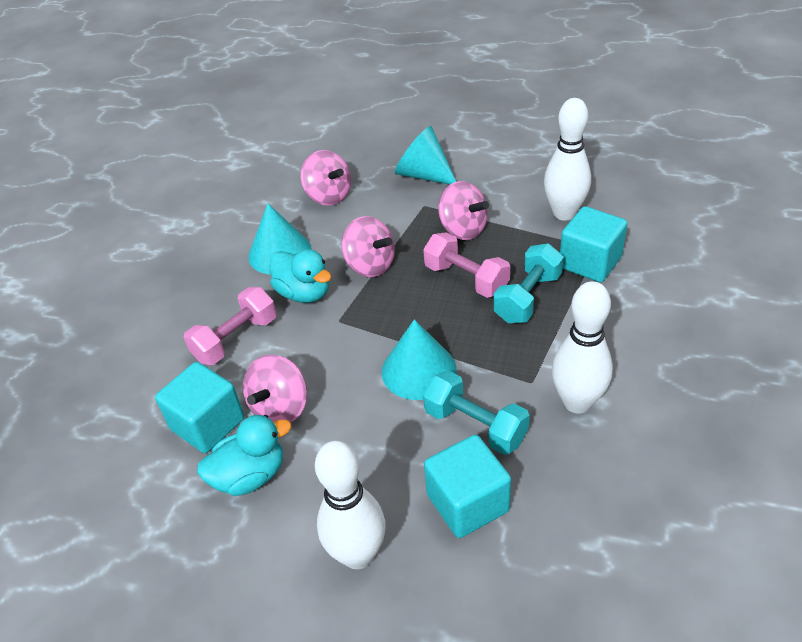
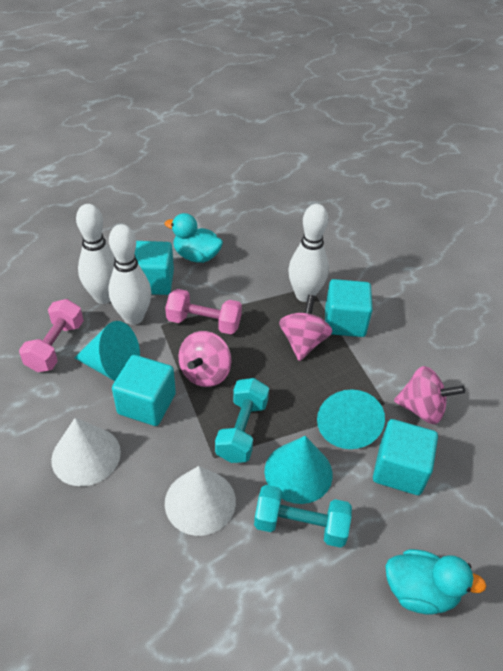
pink spinning top: [243,354,308,423] [300,150,351,206] [341,216,395,277] [438,181,489,240] = 4 -> [178,331,231,387] [279,295,333,361] [394,366,465,424] = 3
turquoise cube: [155,362,244,453] [424,435,511,538] [560,206,628,282] = 3 -> [112,355,176,426] [135,241,174,295] [325,279,373,337] [373,419,438,495] = 4
white cone: none = 0 -> [51,418,121,486] [165,466,236,536] = 2

